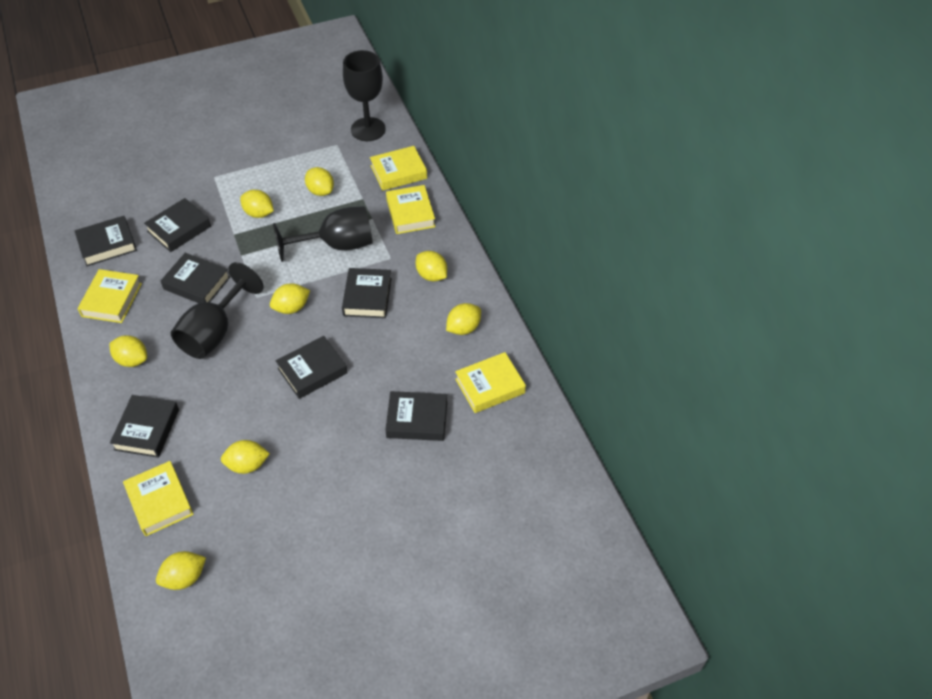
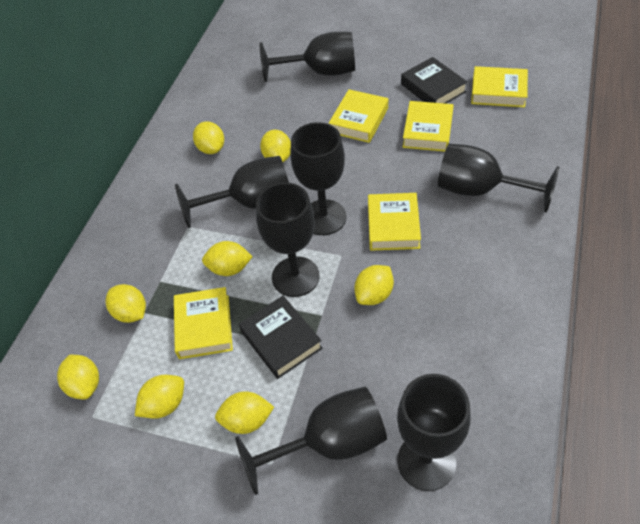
black book: [75,216,137,266] [110,395,179,458] [144,198,211,252] [161,253,230,303] [276,336,347,399] [342,268,392,318] [385,391,447,441] = 7 -> [239,296,323,379] [401,57,467,104] = 2
black goblet: [171,262,264,359] [273,206,373,262] [343,50,386,141] = 3 -> [175,156,289,228] [235,387,387,495] [256,182,320,297] [260,32,355,82] [290,122,347,235] [397,374,471,491] [438,144,559,213] = 7

